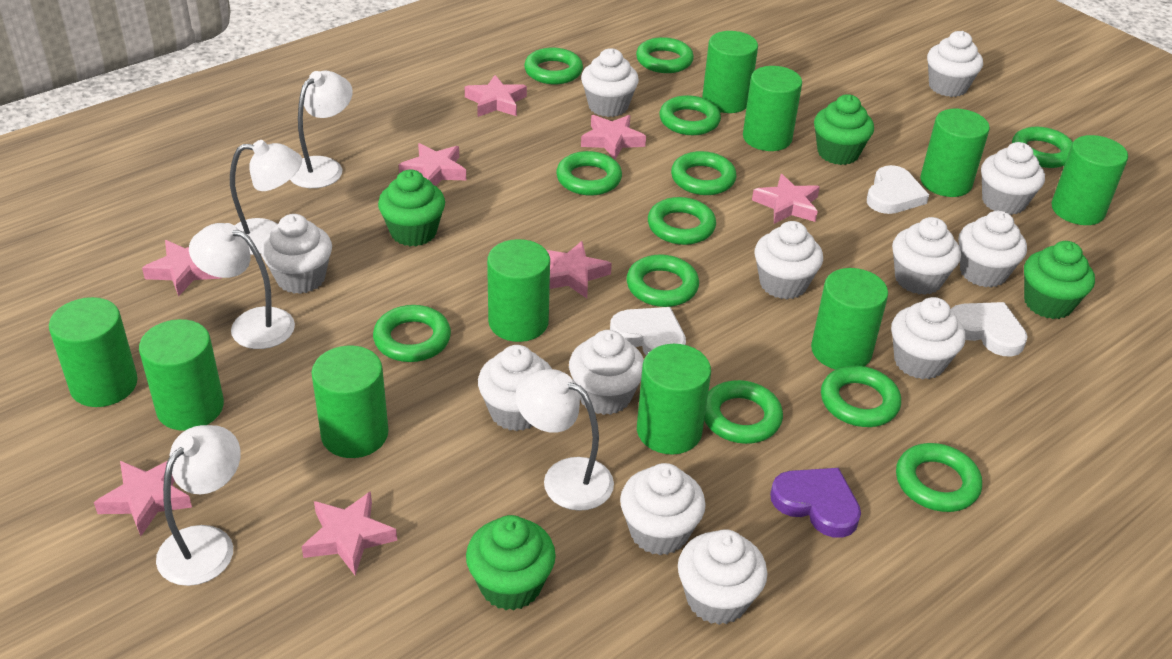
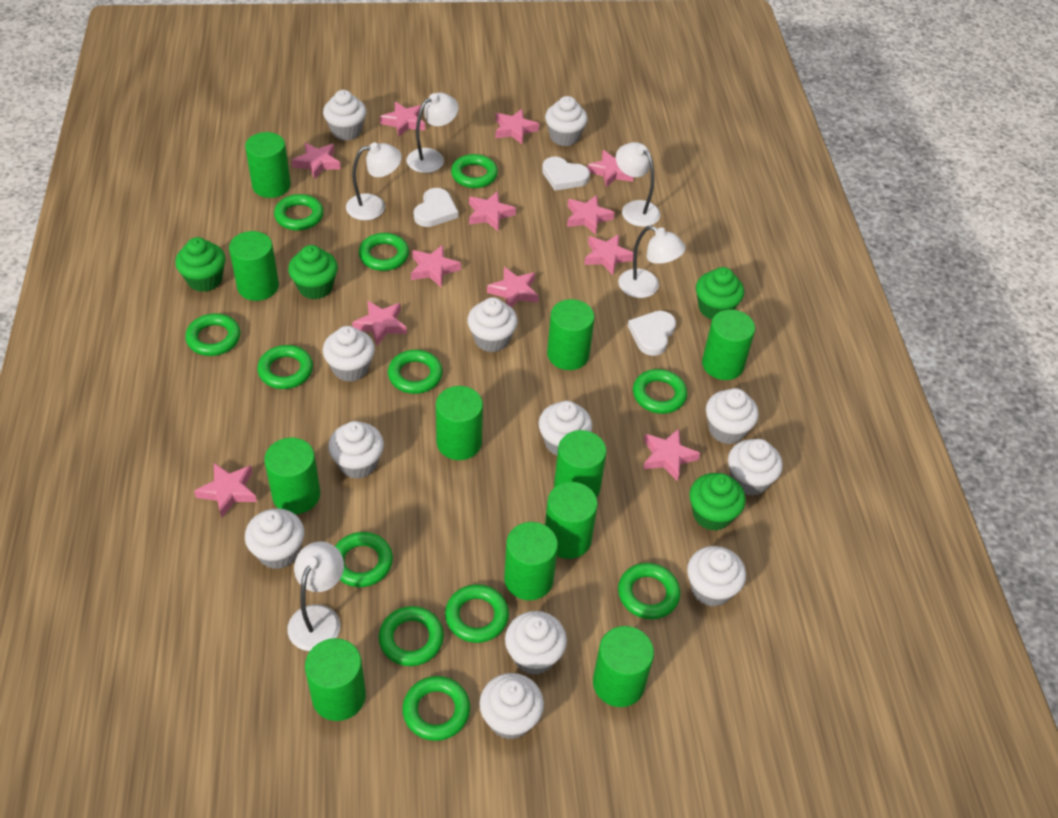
green cylinder: [49,297,138,407] [139,319,224,431] [311,346,388,458] [487,239,550,342] [637,344,711,455] [702,31,758,113] [743,66,802,151] [811,268,888,370] [920,109,990,197] [1051,135,1128,225] = 10 -> [229,231,279,301] [245,132,291,198] [264,437,320,514] [305,638,366,721] [436,386,483,460] [504,522,558,600] [545,482,598,559] [547,299,595,370] [554,430,607,498] [593,626,654,707] [702,309,755,380] = 11
pink star: [94,461,192,537] [142,240,222,296] [301,491,397,575] [399,143,466,186] [465,75,527,117] [547,241,612,298] [581,115,646,160] [752,174,820,224] = 8 -> [194,463,257,518] [292,143,341,179] [352,300,407,346] [380,102,425,137] [411,245,461,287] [469,191,516,231] [487,267,538,308] [495,109,539,144] [567,195,615,235] [584,234,633,275] [587,150,634,187] [643,429,700,482] = 12
purple heart: [770,468,861,538] = 1 -> none = 0

